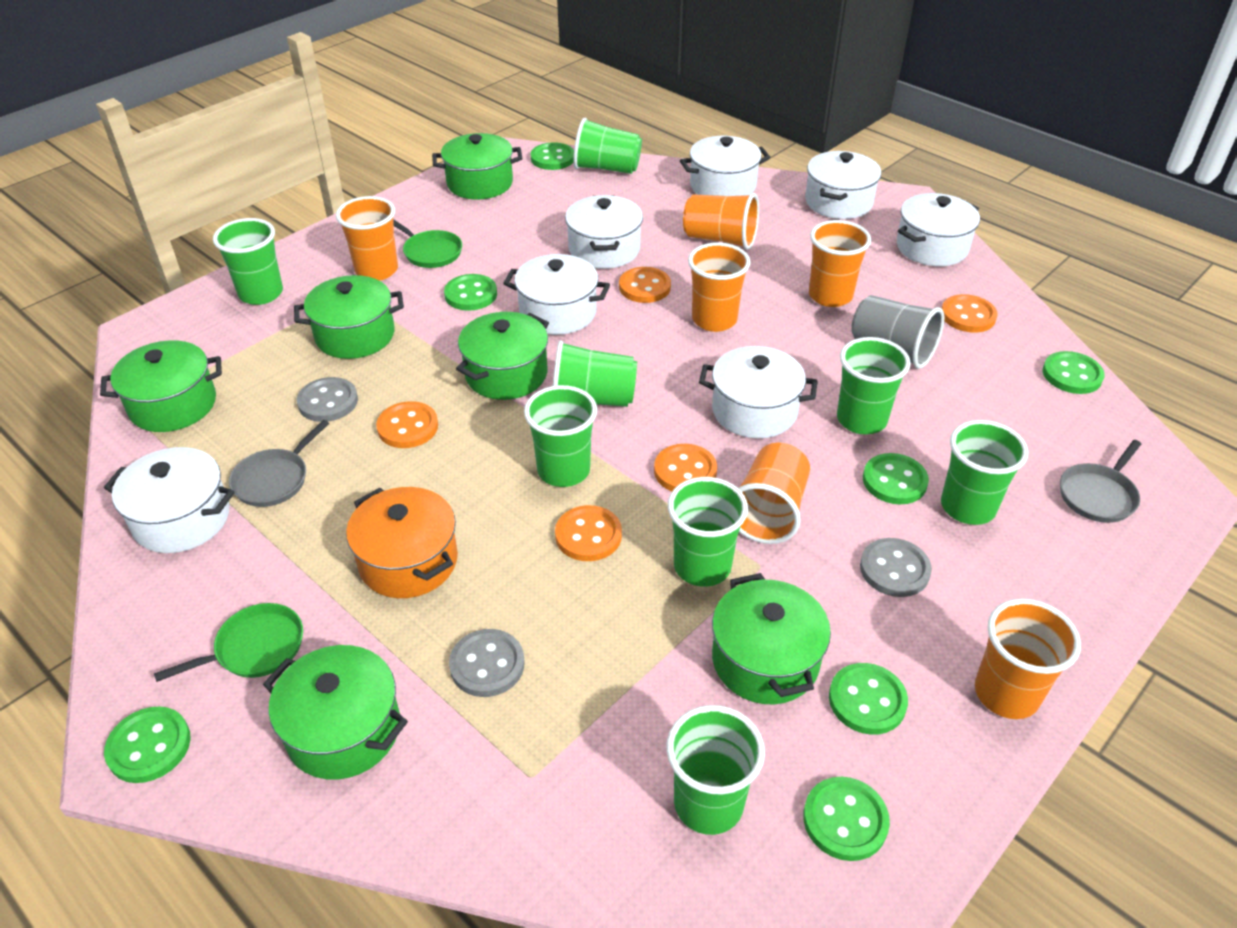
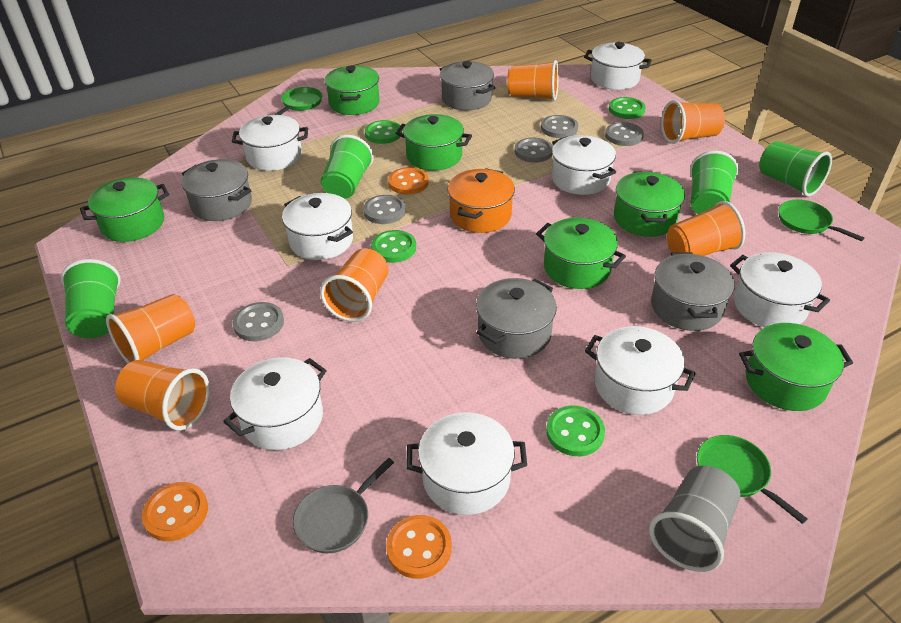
green button: [104,706,190,783] [444,274,497,311] [531,142,574,170] [803,777,890,861] [829,663,908,735] [863,453,929,504] [1043,351,1105,394] = 7 -> [365,120,402,144] [371,230,416,263] [546,406,605,456] [609,97,646,119] = 4
green cup: [213,218,283,305] [524,385,597,487] [553,340,637,407] [573,118,642,174] [667,705,765,835] [668,477,748,587] [837,337,911,435] [941,420,1028,525] = 8 -> [61,259,121,338] [321,135,374,199] [690,151,739,214] [759,141,832,197] = 4
green pan: [154,603,303,682] [393,219,462,268] = 2 -> [275,87,322,115] [697,435,808,524] [779,199,864,241] = 3
grey button: [297,377,358,422] [449,629,525,697] [860,538,932,597] = 3 -> [233,302,284,341] [363,195,406,224] [515,137,553,163] [541,115,578,138] [605,122,644,146] = 5
grey pan: [229,420,329,507] [1060,440,1141,523] = 2 -> [293,458,394,553] = 1
grey pot: none = 0 -> [181,159,252,221] [440,61,495,111] [476,278,557,359] [651,252,735,331] = 4
orange button: [376,401,438,448] [555,505,622,561] [619,267,671,303] [654,444,717,491] [942,294,997,333] = 5 -> [142,482,208,541] [386,515,452,579] [388,167,429,194] = 3
white pot: [104,447,235,553] [503,254,610,335] [565,195,643,269] [680,136,770,196] [699,346,818,438] [805,151,881,219] [896,193,980,266] = 7 -> [223,357,327,450] [232,115,308,171] [282,193,353,260] [406,412,527,515] [552,135,616,195] [584,42,652,90] [585,326,696,415] [730,252,830,327] = 8

